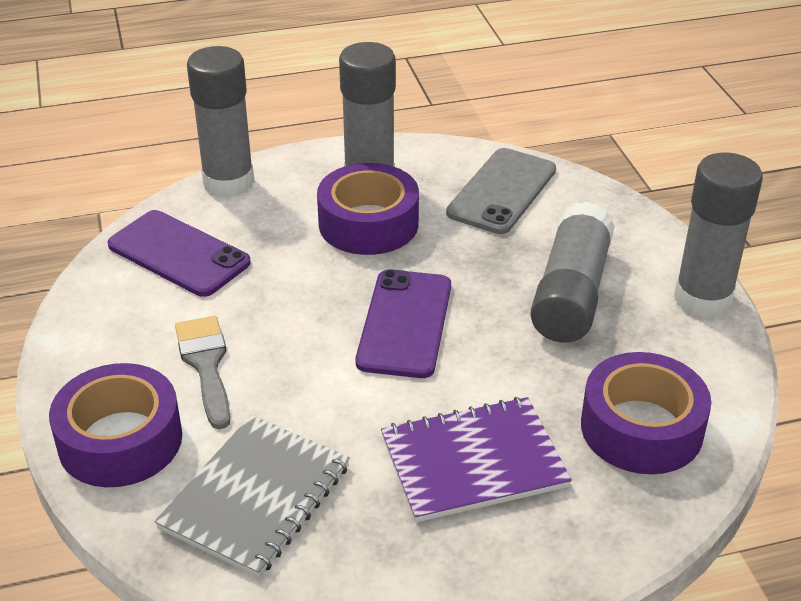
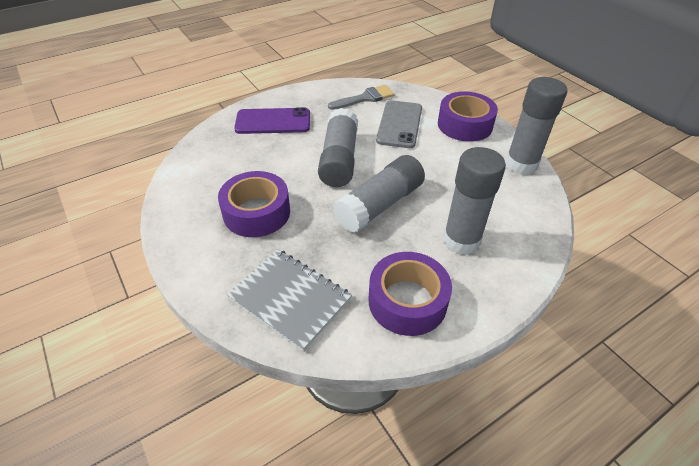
purple notebook: [381,397,572,523] = 1 -> none = 0
purple phone: [108,210,251,297] [356,269,451,378] = 2 -> [234,107,310,134] = 1

